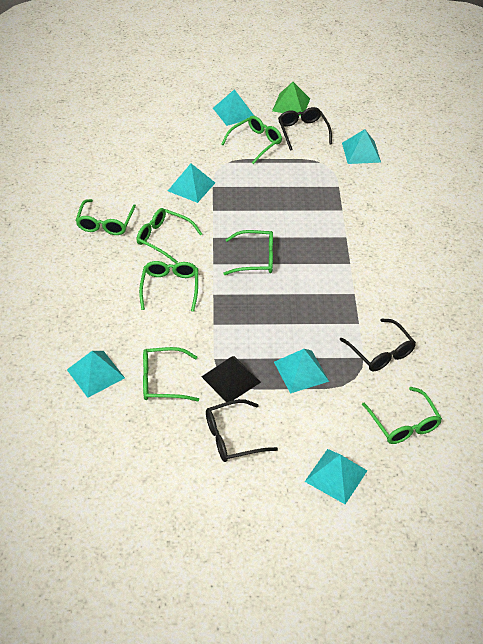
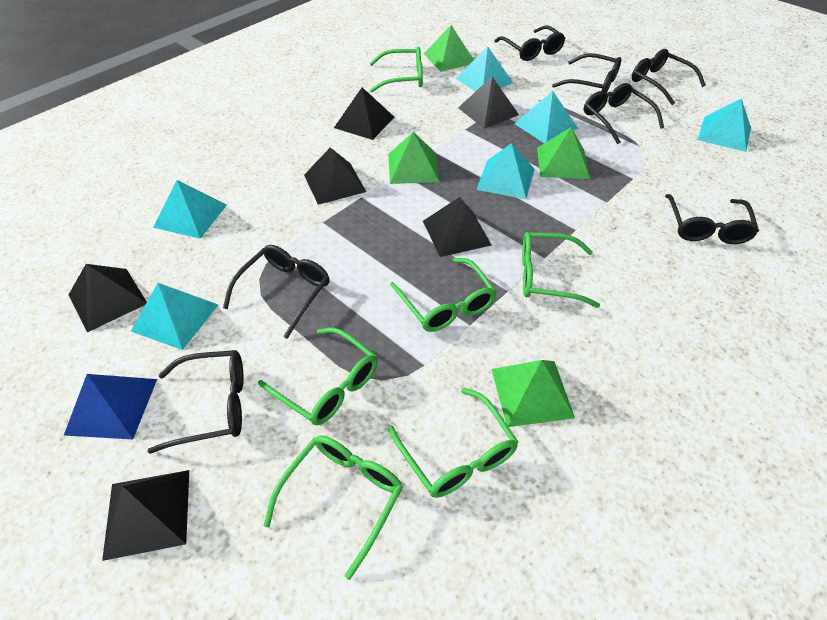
black glasses: [206,399,278,462] [278,107,332,151] [340,319,416,371] = 3 -> [147,350,243,454] [223,245,330,339] [494,26,565,61] [552,53,622,93] [584,83,664,145] [632,49,706,105] [665,194,759,244] = 7
black pyramid: [201,356,261,402] = 1 -> [69,264,147,332] [102,470,189,561] [304,147,366,205] [334,87,394,140] [423,197,492,257] [458,77,519,129] = 6
blue pyramid: none = 0 -> [64,374,157,439] = 1
green glasses: [75,199,136,235] [137,208,202,264] [139,261,198,312] [143,347,199,401] [221,116,282,164] [223,230,273,275] [362,387,442,444] = 7 -> [258,327,377,425] [264,436,403,580] [370,47,423,92] [388,388,518,498] [390,258,497,332] [522,232,600,308] = 6
green pyramid: [272,82,310,116] = 1 -> [388,132,439,184] [424,25,474,72] [491,360,575,427] [537,127,590,179] = 4

